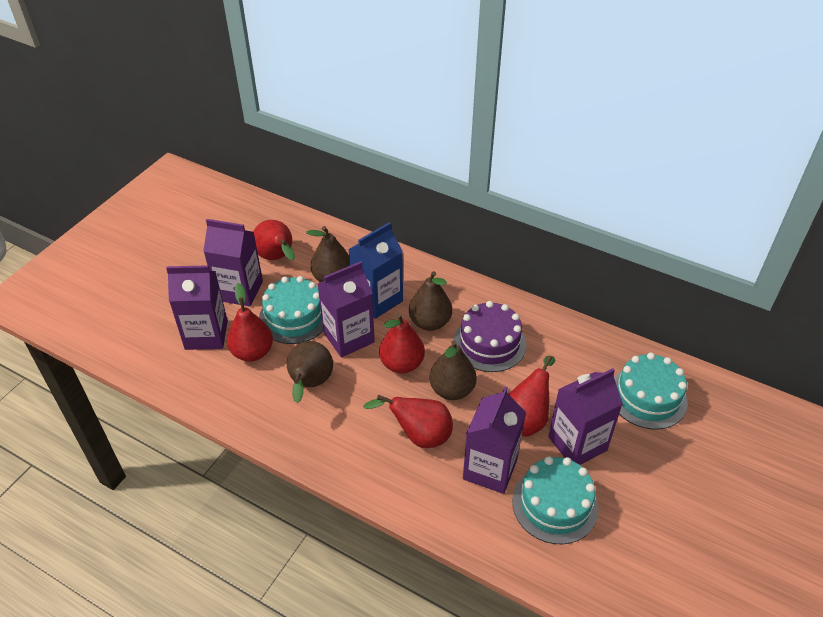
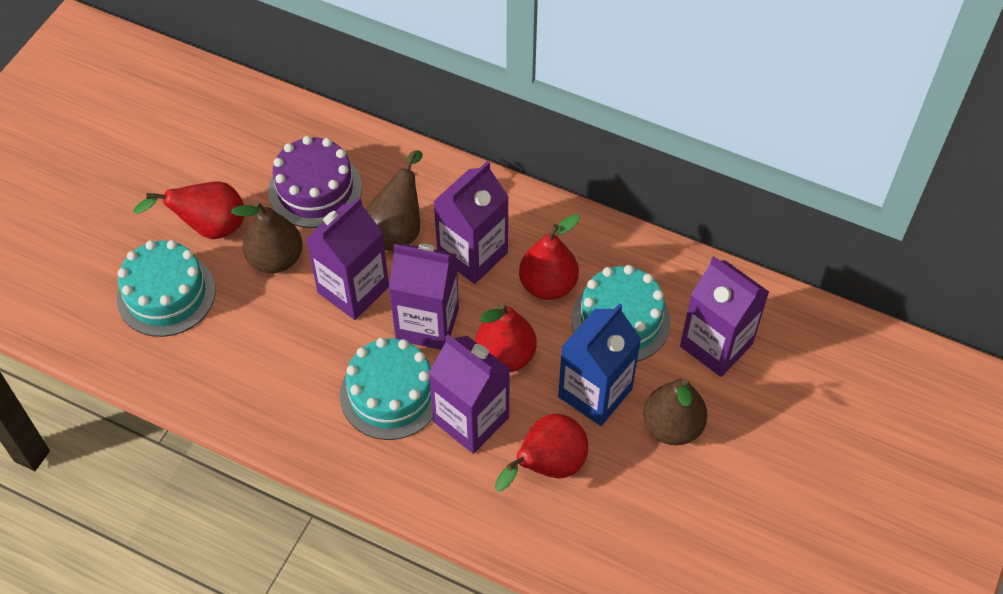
brown pear: [287,341,333,403] [306,226,350,282] [409,271,452,331] [429,340,477,400] = 4 -> [231,201,303,273] [366,150,422,251] [643,378,708,445] = 3
red pear: [227,283,273,362] [253,220,295,260] [363,395,453,448] [379,313,425,373] [509,356,555,437] = 5 -> [133,181,244,239] [475,303,537,372] [495,414,588,491] [519,214,580,300] = 4

